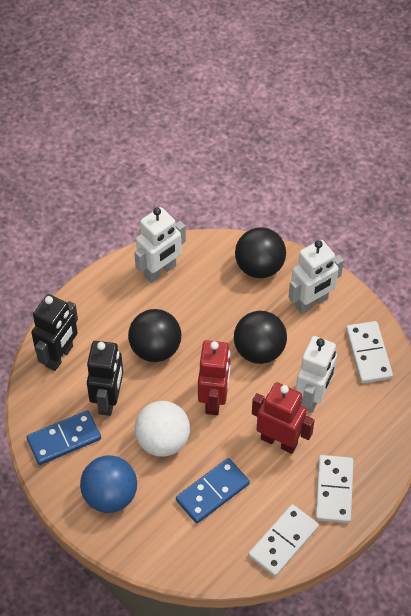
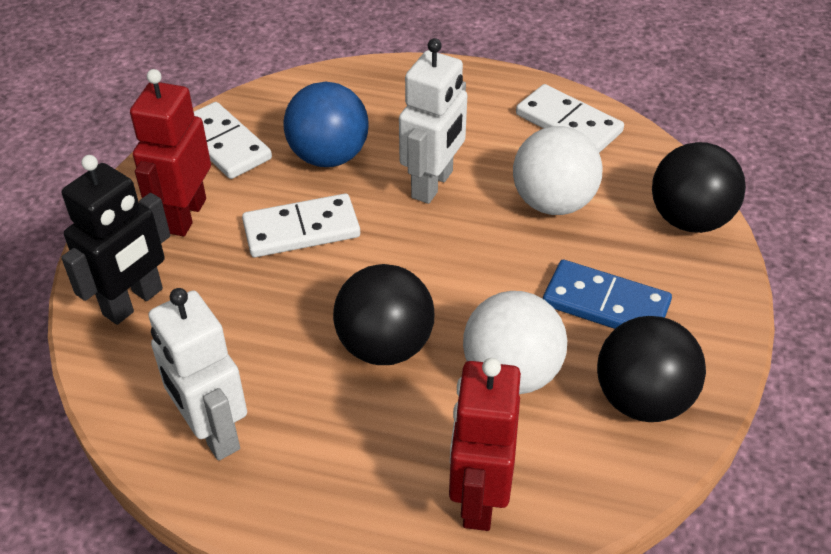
black robot: [31,294,78,371] [87,341,123,416] = 2 -> [61,155,170,325] = 1
blue domino: [27,410,101,465] [176,458,250,523] = 2 -> [543,260,672,329] = 1
white ball: [134,401,190,457] = 1 -> [463,291,567,394] [513,126,603,215] = 2
white robot: [134,207,186,283] [289,240,344,314] [296,336,337,413] = 3 -> [148,288,247,461] [399,38,467,204] = 2

